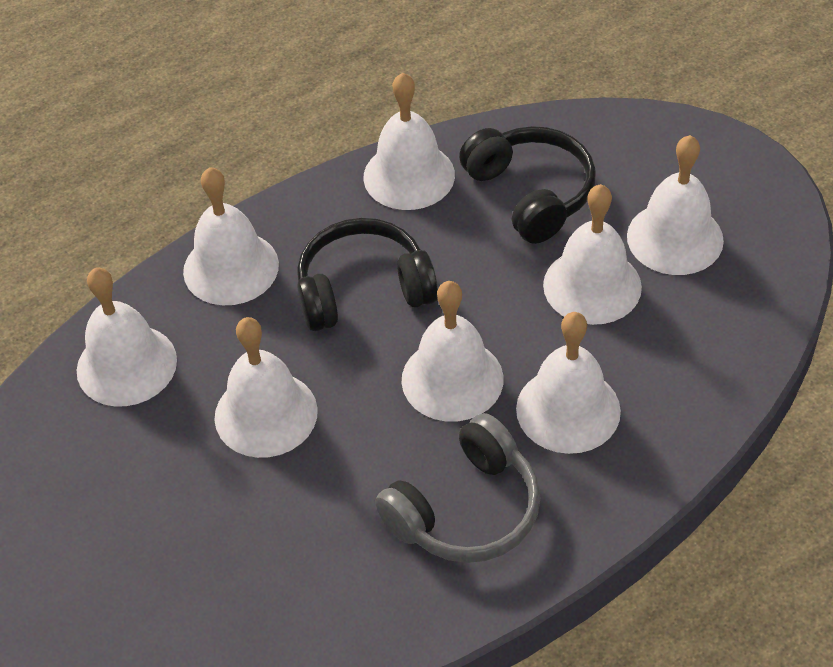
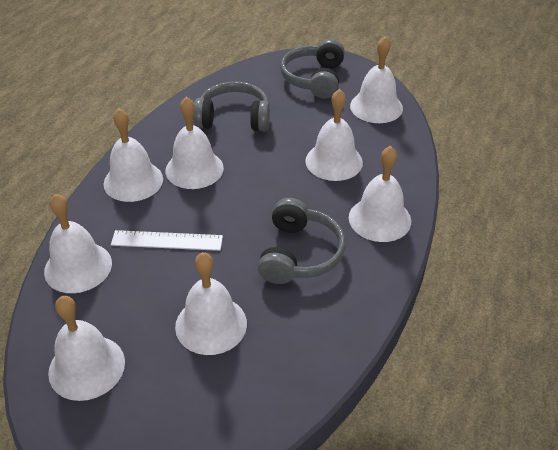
black headphones: [297,218,438,331] [459,126,596,244] = 2 -> none = 0
grey headphones: [375,413,541,563] = 1 -> [193,82,270,132] [258,198,346,284] [280,39,345,99] = 3
white ruler: none = 0 -> [111,230,223,251] = 1

